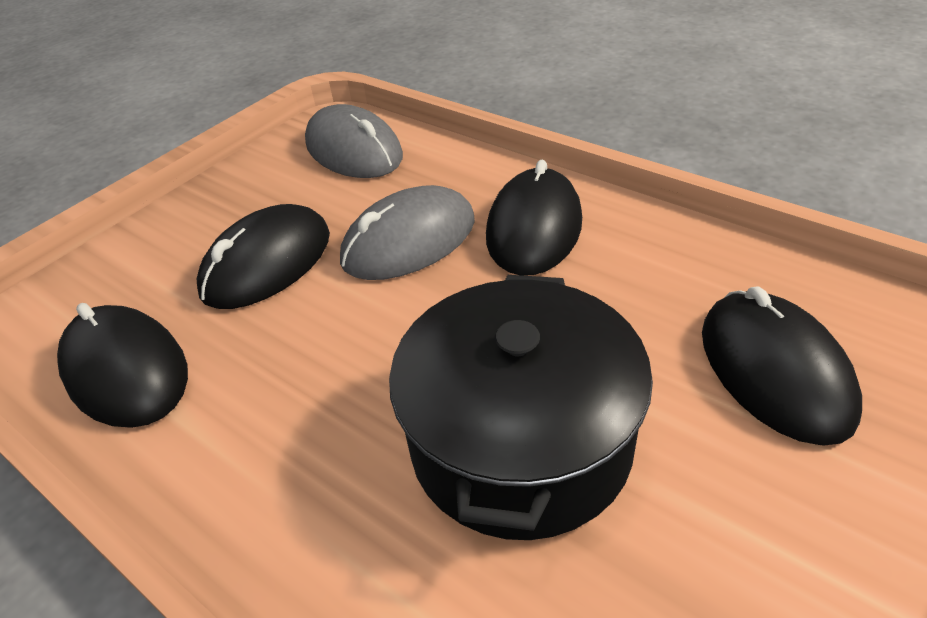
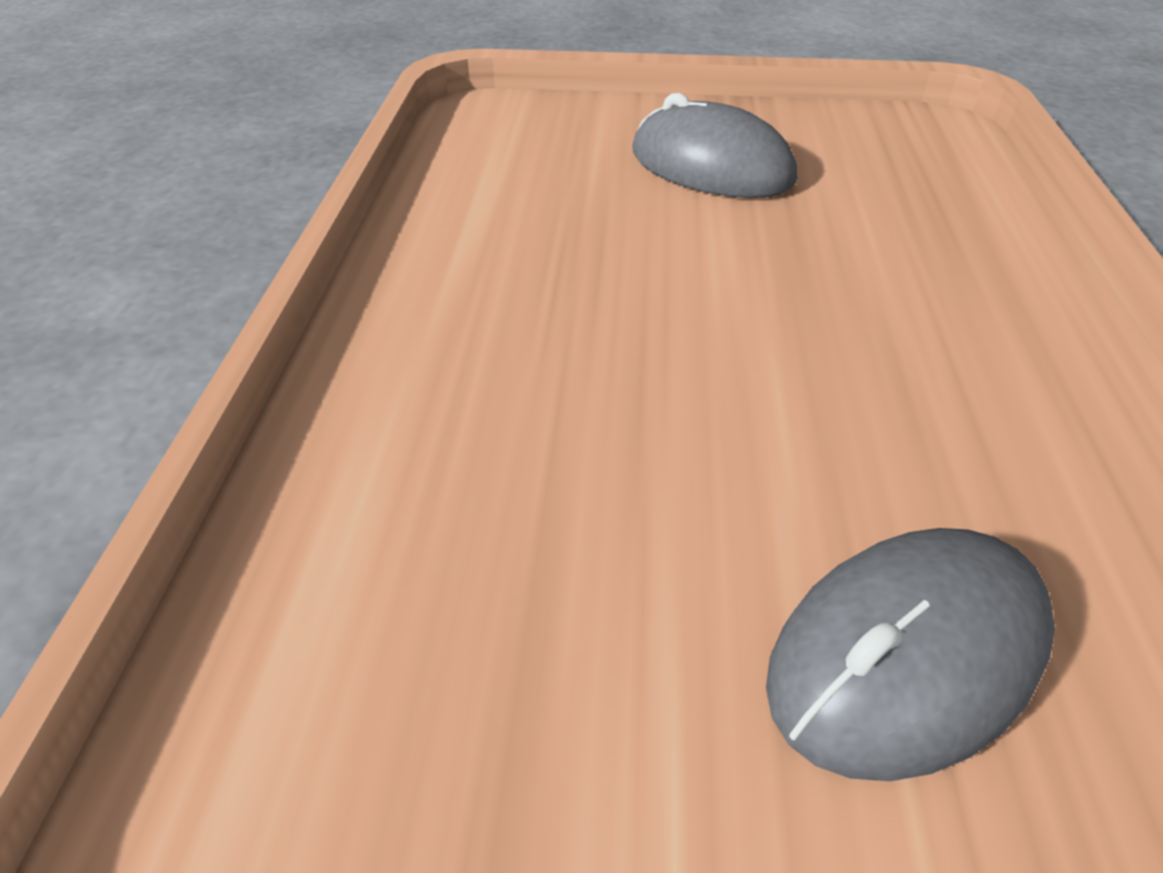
black mouse: [57,303,188,428] [197,204,330,309] [486,160,582,276] [702,287,862,446] = 4 -> none = 0
black pot: [389,275,653,540] = 1 -> none = 0

